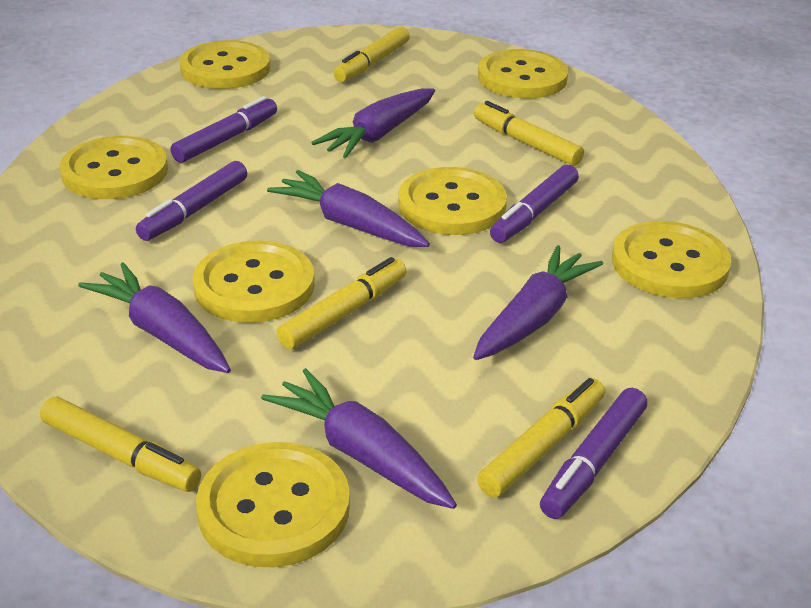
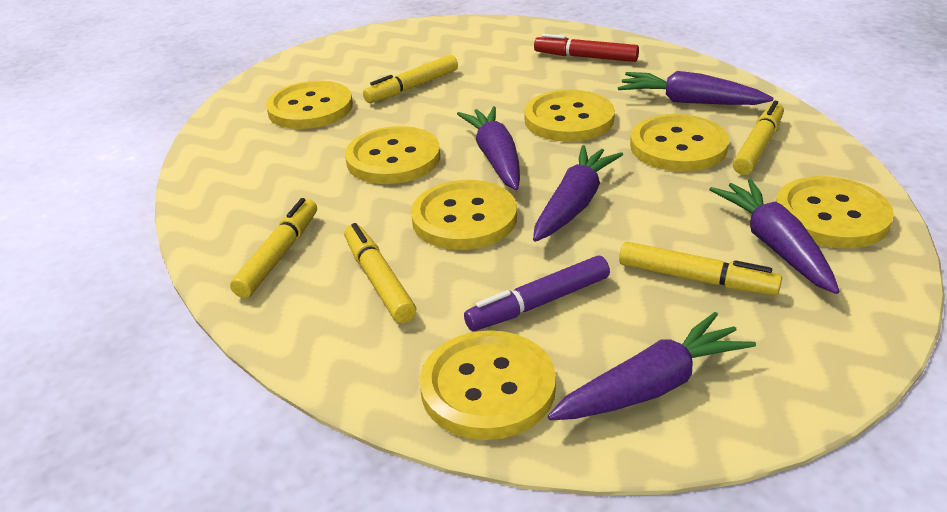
purple marker: [136,161,247,241] [170,96,277,163] [490,165,579,243] [540,388,647,519] = 4 -> [464,256,610,331] = 1
red marker: none = 0 -> [534,34,639,62] = 1

